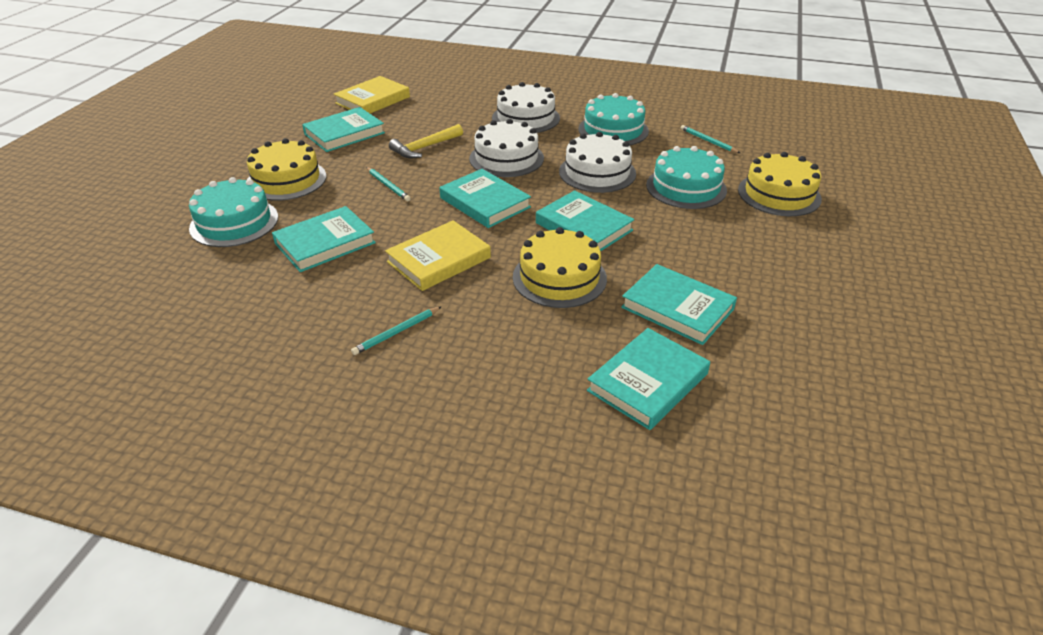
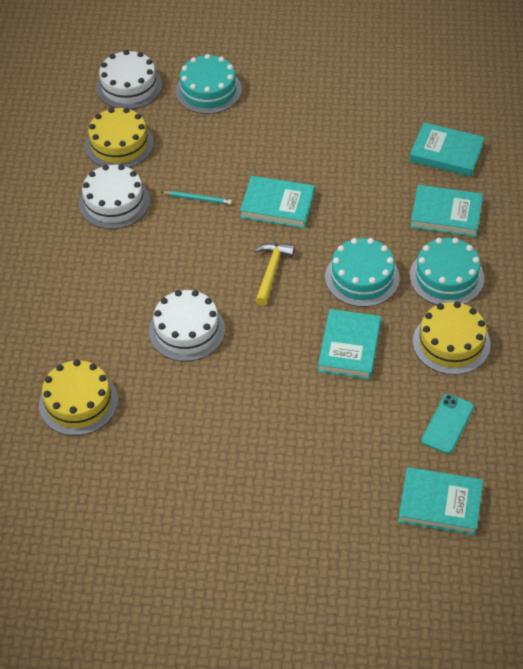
turquoise book: [272,206,376,272] [302,107,385,152] [439,169,531,228] [536,190,634,251] [587,328,710,430] [621,264,737,345] = 6 -> [240,176,315,228] [318,309,381,379] [398,467,483,535] [409,122,485,177] [410,185,483,237] = 5
turquoise pencil: [351,306,442,355] [366,167,411,201] [681,125,740,153] = 3 -> [162,191,232,205] = 1
turquoise phone: none = 0 -> [421,394,474,454] = 1
yellow book: [334,76,410,114] [385,220,491,291] = 2 -> none = 0

